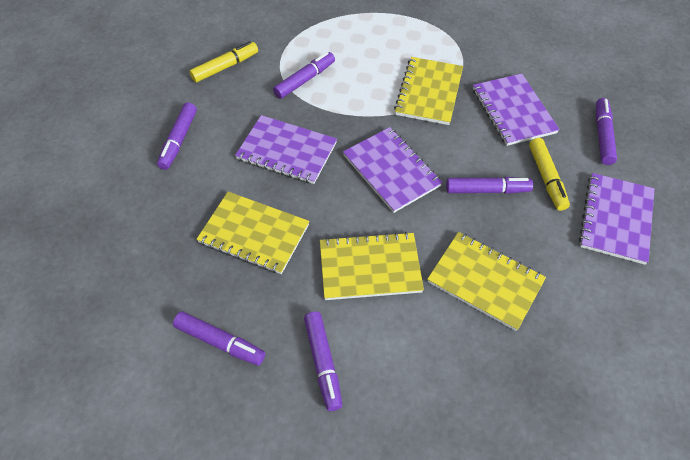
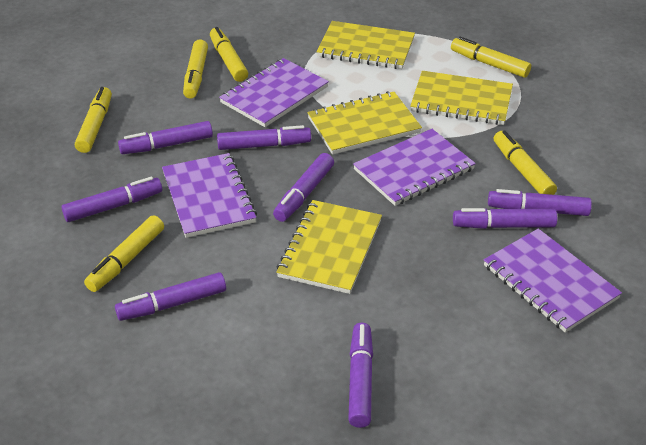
purple marker: [157,103,197,170] [173,311,265,366] [273,52,335,99] [304,311,342,411] [446,177,533,194] [596,98,617,165] = 6 -> [62,177,162,222] [115,272,226,321] [118,121,213,154] [217,125,311,150] [273,153,334,222] [348,323,373,428] [453,208,557,229] [488,189,592,216] = 8
yellow marker: [189,41,258,83] [529,138,570,211] = 2 -> [75,87,112,153] [84,215,164,292] [183,39,208,99] [210,27,248,82] [451,37,531,78] [494,130,557,195] = 6

